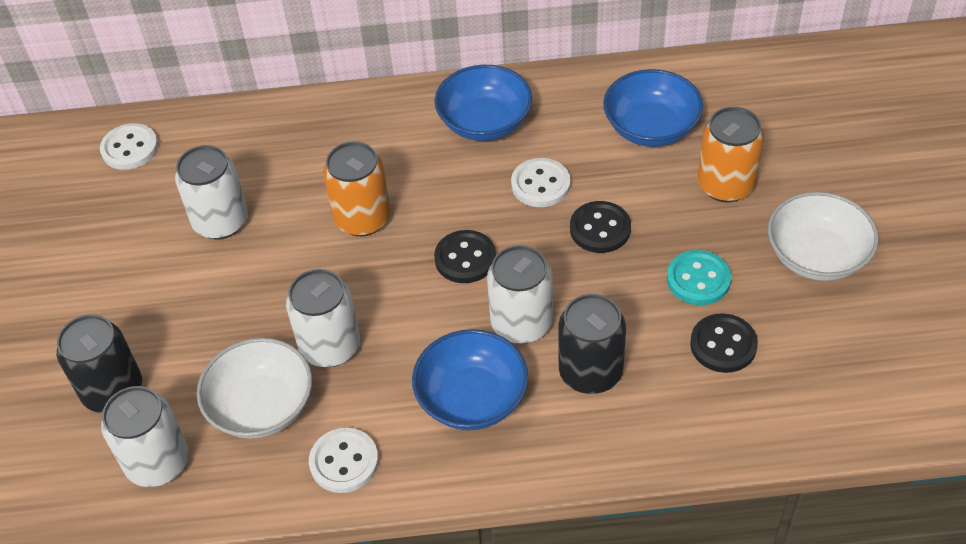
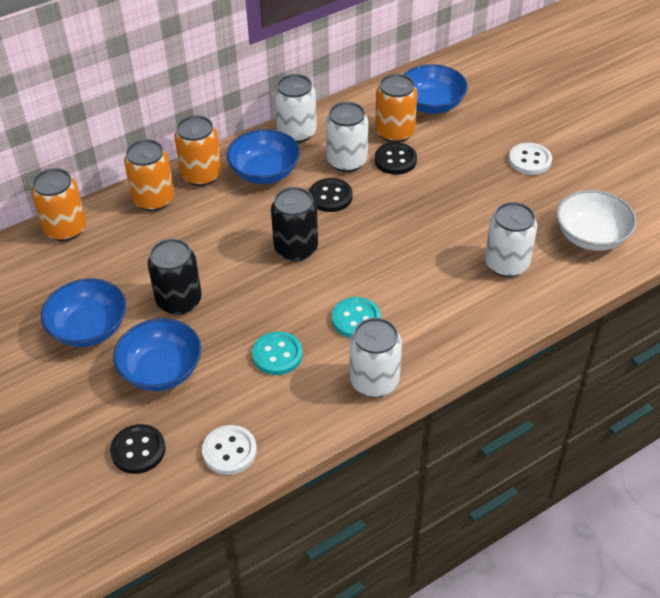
blue bowl: [412,329,528,430] [434,65,532,141] [603,69,703,147] = 3 -> [41,279,126,347] [113,318,202,391] [227,129,300,184] [403,64,468,114] = 4
orange can: [323,141,391,237] [698,107,764,202] = 2 -> [31,168,86,241] [124,139,174,211] [174,115,222,186] [375,74,418,143] = 4
turquoise button: [667,250,731,305] = 1 -> [252,332,303,375] [332,297,381,338] = 2
white bowl: [197,338,312,439] [768,192,879,281] = 2 -> [556,190,637,251] = 1
white button: [100,123,158,170] [309,428,379,493] [511,158,570,207] = 3 -> [202,425,257,475] [509,143,552,175] = 2

